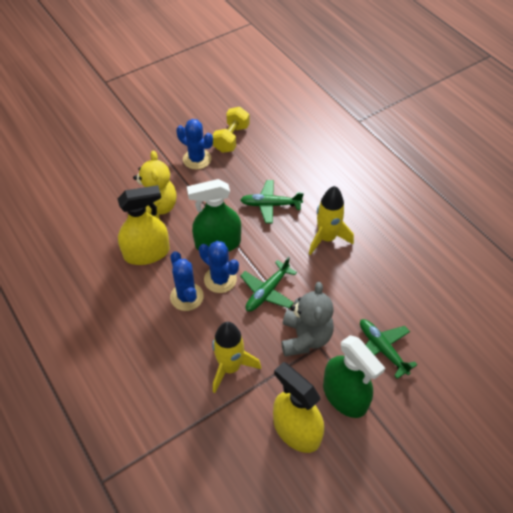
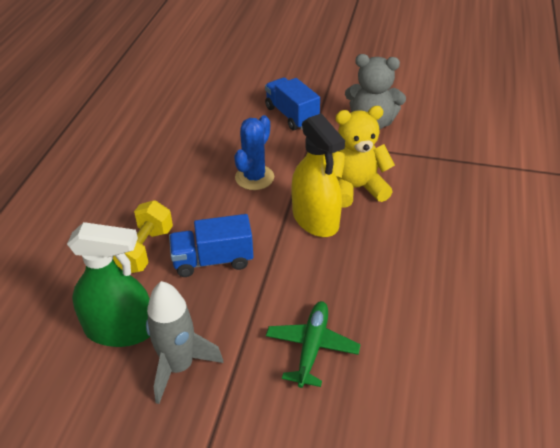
blue cactus: [170,251,204,311] [176,119,213,170] [199,241,239,293] = 3 -> [234,115,274,190] = 1
blue truck: none = 0 -> [169,214,253,277] [265,77,320,130] = 2
green plane: [240,180,304,224] [240,257,297,311] [360,319,417,379] = 3 -> [266,301,361,388] = 1
green spray bottle: [187,179,241,252] [323,335,385,418] = 2 -> [67,222,150,347] = 1
grey rocket: none = 0 -> [146,281,223,404] = 1
yellow rocket: [212,322,261,393] [309,186,354,255] = 2 -> none = 0
yellow spray bottle: [118,185,170,265] [273,362,324,453] = 2 -> [291,113,345,237] = 1

